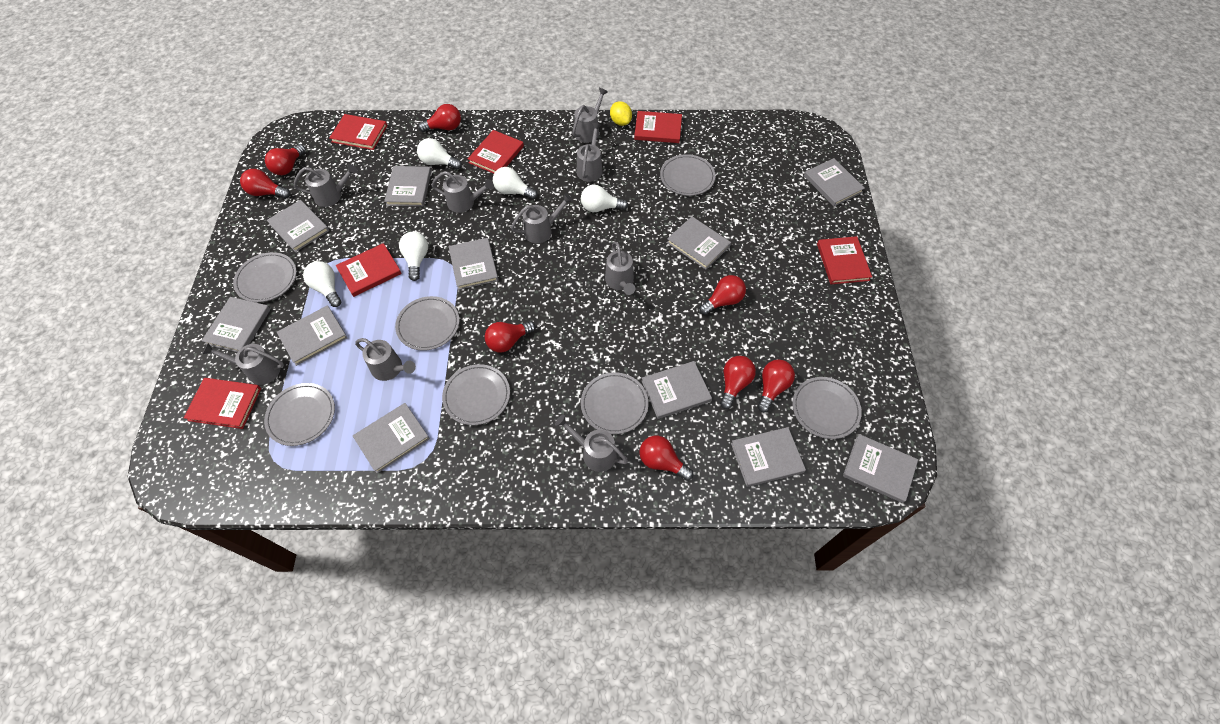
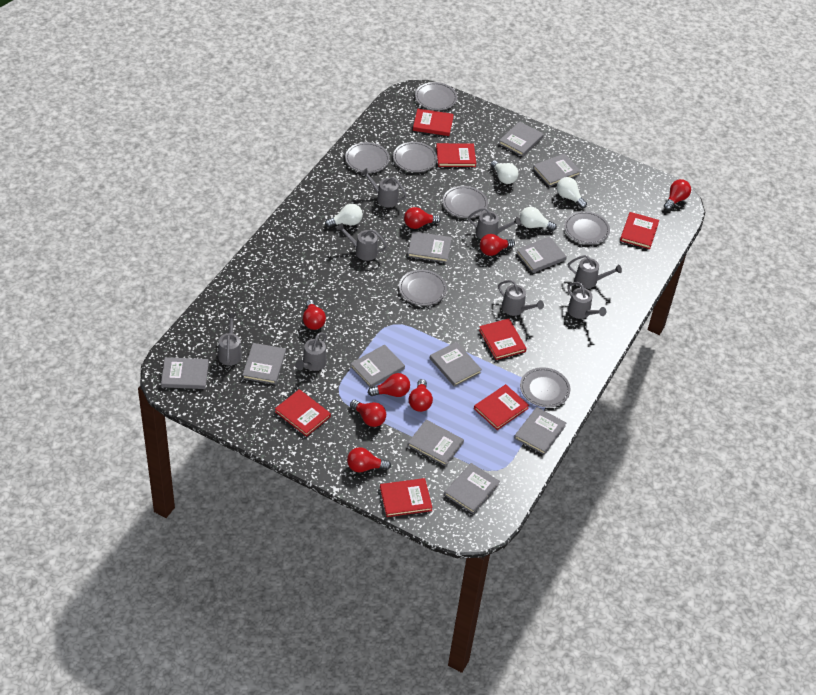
grey watering can: [203,343,284,385] [294,164,358,207] [355,338,416,381] [432,171,494,213] [511,193,573,244] [555,415,628,472] [572,88,608,143] [577,123,603,182] [605,242,635,295] = 9 -> [218,314,242,366] [295,332,327,371] [337,223,388,261] [361,168,407,208] [468,208,521,239] [498,280,544,316] [567,282,606,319] [568,255,622,288] = 8
red book: [184,378,261,429] [329,114,387,150] [336,243,402,297] [468,130,524,174] [634,111,682,143] [817,236,872,284] = 6 -> [275,389,331,437] [380,478,433,517] [413,109,454,136] [436,143,476,167] [474,384,529,430] [479,318,527,360] [620,212,659,249] = 7
white light bulb: [303,261,342,307] [399,232,428,281] [417,138,462,170] [493,167,538,200] [581,185,628,212] = 5 -> [325,204,363,227] [491,160,518,184] [520,207,557,231] [557,177,587,208] = 4
yellow lemon: [610,101,632,126] = 1 -> none = 0

